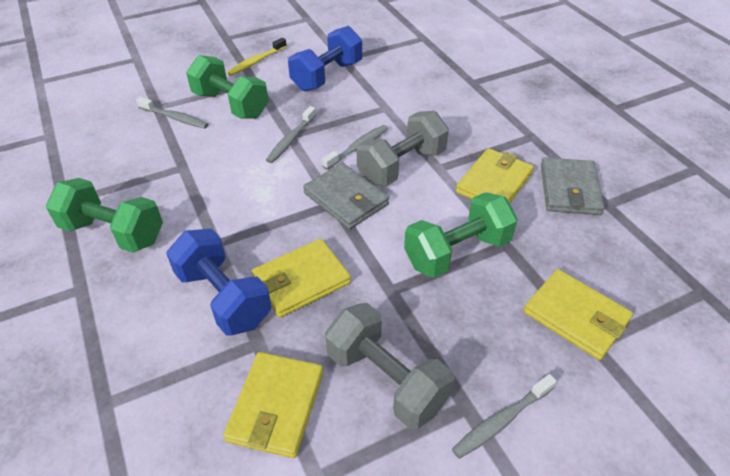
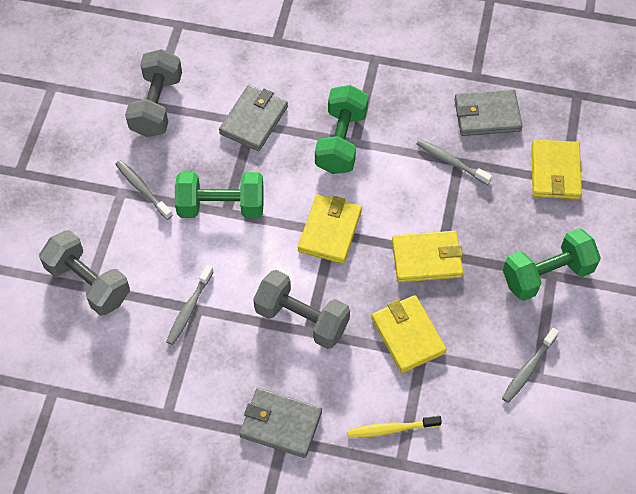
blue dumbbell: [166,229,271,336] [288,26,362,91] = 2 -> none = 0
grey dumbbell: [325,303,455,429] [357,111,449,186] = 2 -> [39,230,130,316] [125,49,182,137] [253,270,350,349] = 3
grey wallet: [303,163,389,229] [541,157,605,215] = 2 -> [219,85,288,151] [240,388,322,458] [454,89,523,136] = 3

